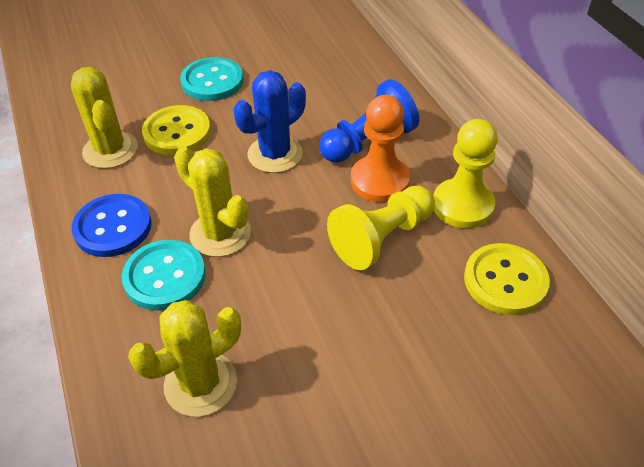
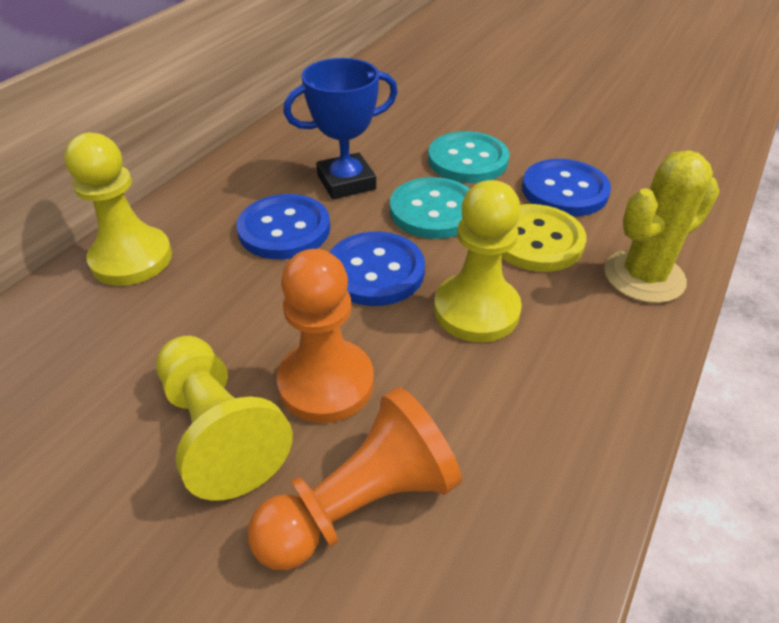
blue button: [72,194,152,257] = 1 -> [237,194,330,259] [329,232,425,306] [522,159,611,216] = 3
blue cactus: [234,70,306,173] = 1 -> none = 0
blue pawn: [319,79,419,163] = 1 -> none = 0
blue trophy: none = 0 -> [283,58,398,199] = 1
orange pawn: [351,95,410,202] = 1 -> [248,387,462,570] [277,249,374,423] = 2
yellow button: [142,105,211,156] [464,243,550,315] = 2 -> [502,204,586,272] = 1
yellow cactus: [71,67,138,169] [128,300,241,417] [174,146,251,257] = 3 -> [604,150,719,303] = 1
yellow pawn: [327,186,435,270] [433,119,498,228] = 2 -> [64,133,172,286] [156,336,293,501] [434,180,522,342] = 3

